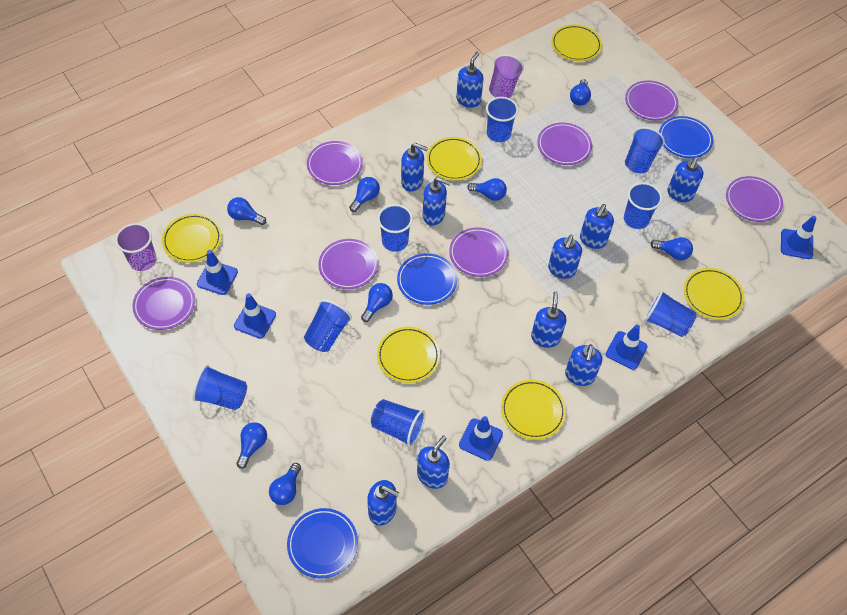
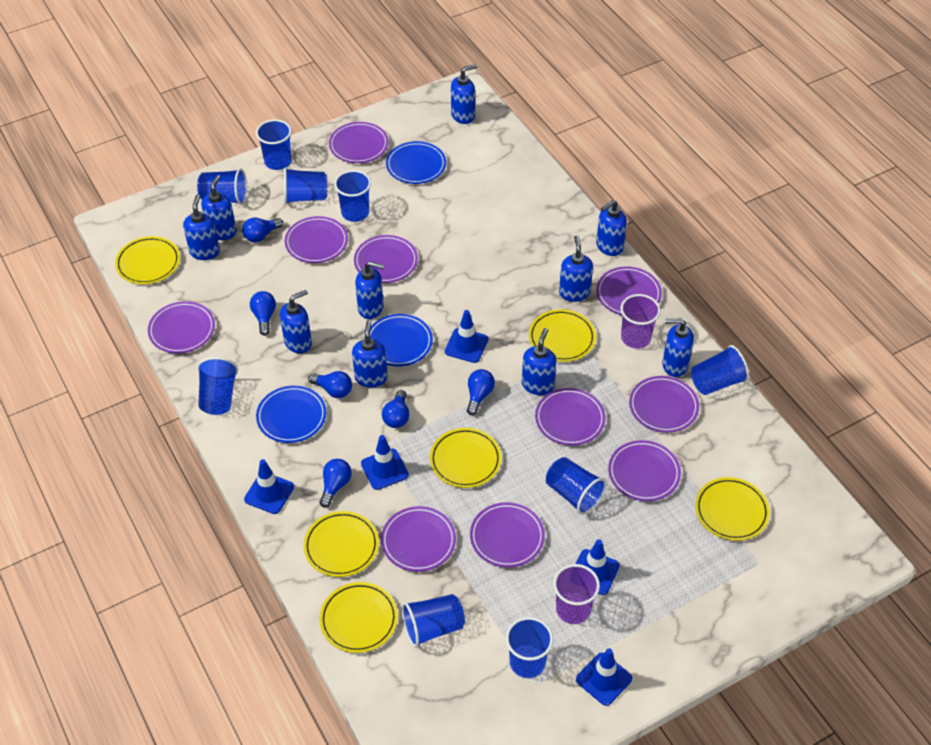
blue cup: [192,365,247,410] [304,300,352,352] [371,399,425,447] [377,204,413,252] [486,97,518,142] [624,182,662,229] [625,127,665,173] [644,290,697,337] = 8 -> [197,168,247,205] [197,357,238,415] [256,119,292,170] [284,168,327,204] [334,170,371,222] [402,594,465,648] [506,617,553,678] [546,457,607,515] [691,345,749,395] = 9
blue light bulb: [227,197,266,225] [236,422,267,469] [269,463,301,505] [349,177,380,212] [361,283,393,322] [467,178,507,201] [570,79,591,106] [650,237,693,261] = 8 -> [242,217,283,242] [250,291,276,336] [309,371,352,398] [320,459,352,508] [382,390,409,428] [467,369,495,415] = 6
purple plate: [132,277,195,330] [307,141,363,185] [318,239,378,289] [449,227,508,277] [537,122,592,165] [625,80,678,120] [726,176,783,222] = 7 -> [148,301,215,353] [285,216,348,263] [329,122,389,163] [354,235,418,283] [381,506,456,572] [470,502,545,568] [535,388,605,446] [596,266,662,315] [608,440,681,501] [629,376,699,433] = 10

